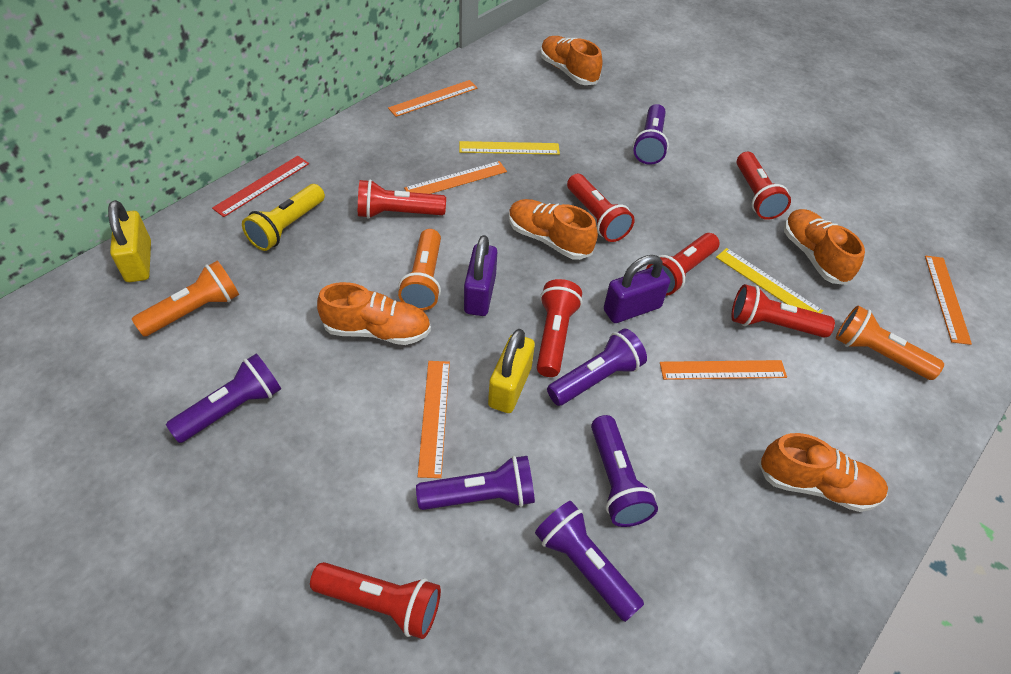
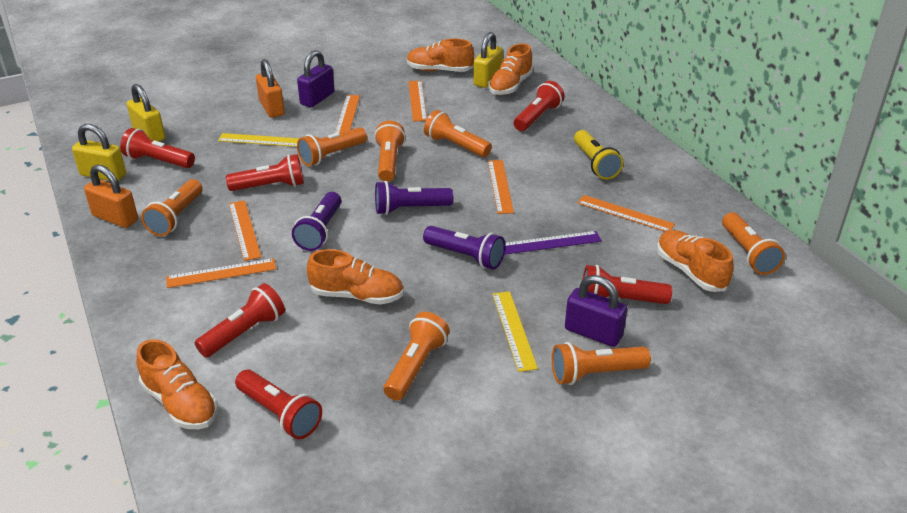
orange flashlight: [132,261,239,337] [398,229,441,311] [836,306,944,380] = 3 -> [141,179,202,236] [297,127,367,166] [374,121,406,182] [384,312,450,400] [424,110,492,157] [552,342,651,385] [722,212,785,275] = 7
orange padlock: none = 0 -> [84,164,138,228] [256,59,285,118] = 2
orange ruler: [388,80,478,117] [404,161,507,194] [418,361,450,478] [660,360,787,380] [925,256,972,345] = 5 -> [166,258,276,288] [229,200,261,261] [335,95,360,133] [408,81,427,122] [488,160,514,214] [577,195,675,232] = 6
purple flashlight: [166,354,281,443] [416,456,535,510] [535,501,644,622] [547,328,647,406] [591,415,658,527] [633,104,669,165] = 6 -> [292,192,341,251] [375,181,453,215] [423,226,505,270] = 3
purple ruler: none = 0 -> [504,231,602,255] = 1
red flashlight: [310,562,441,639] [358,179,446,219] [537,279,582,377] [567,174,635,242] [646,233,720,296] [731,284,835,338] [736,152,791,220] = 7 -> [120,128,195,168] [195,283,285,357] [226,154,304,191] [235,369,322,439] [514,81,565,131] [582,265,672,304] = 6
red ruler: [212,156,309,217] = 1 -> none = 0
yellow padlock: [108,200,151,282] [488,329,535,413] = 2 -> [72,124,126,181] [127,84,165,142] [473,32,503,88] = 3

